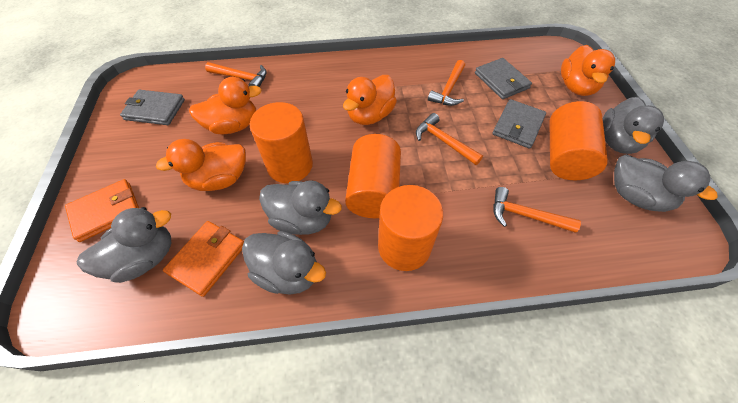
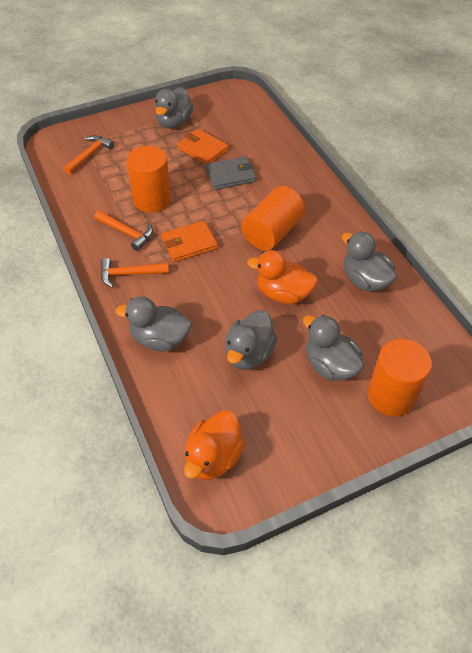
grey wallet: [120,90,185,125] [475,58,532,99] [492,99,546,149] = 3 -> [206,156,256,190] = 1
orange cylinder: [250,102,313,183] [345,134,401,218] [378,185,443,271] [549,101,608,180] = 4 -> [126,146,171,213] [241,186,305,251] [368,339,432,416] = 3
orange duck: [156,139,246,191] [189,77,262,134] [343,75,397,125] [561,45,615,96] = 4 -> [184,410,245,480] [247,250,318,304] = 2
orange hammer: [205,62,267,87] [416,113,483,165] [428,60,465,106] [493,187,581,233] = 4 -> [64,135,114,175] [94,211,153,251] [101,258,169,288] = 3

